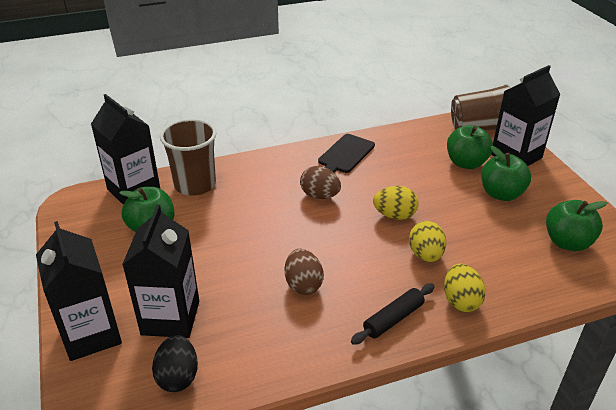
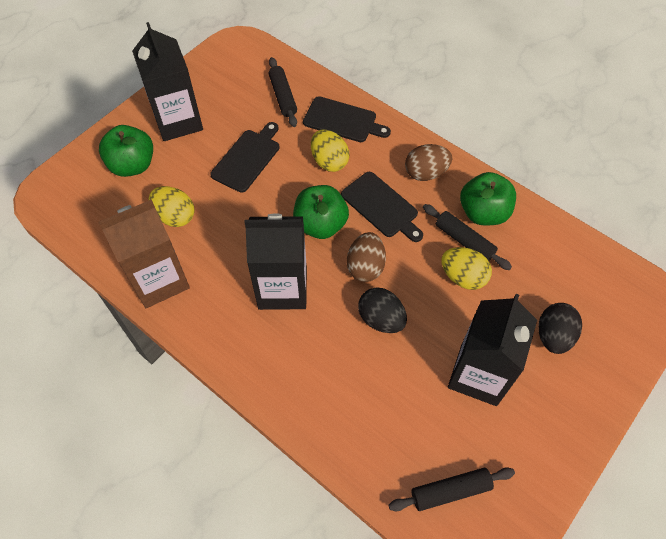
black carton: [36,221,122,361] [91,94,160,205] [122,205,199,338] [491,65,561,166] = 4 -> [132,22,203,141] [244,213,307,310] [448,294,537,406] = 3
black cutting board: [318,134,375,173] = 1 -> [210,122,280,193] [303,96,391,142] [341,172,423,242] = 3
black egg: [152,335,198,392] = 1 -> [358,287,407,333] [539,303,582,354] = 2
black rolling pin: [351,283,435,345] = 1 -> [269,57,297,127] [389,467,515,511] [423,204,512,270] = 3
brown carton: none = 0 -> [98,199,190,308] = 1
brown cup: [160,119,217,196] [451,83,512,131] = 2 -> none = 0
green apple: [119,187,175,232] [447,125,493,169] [481,146,531,201] [546,200,607,251] = 4 -> [99,125,153,177] [293,185,349,239] [460,172,516,225] = 3

